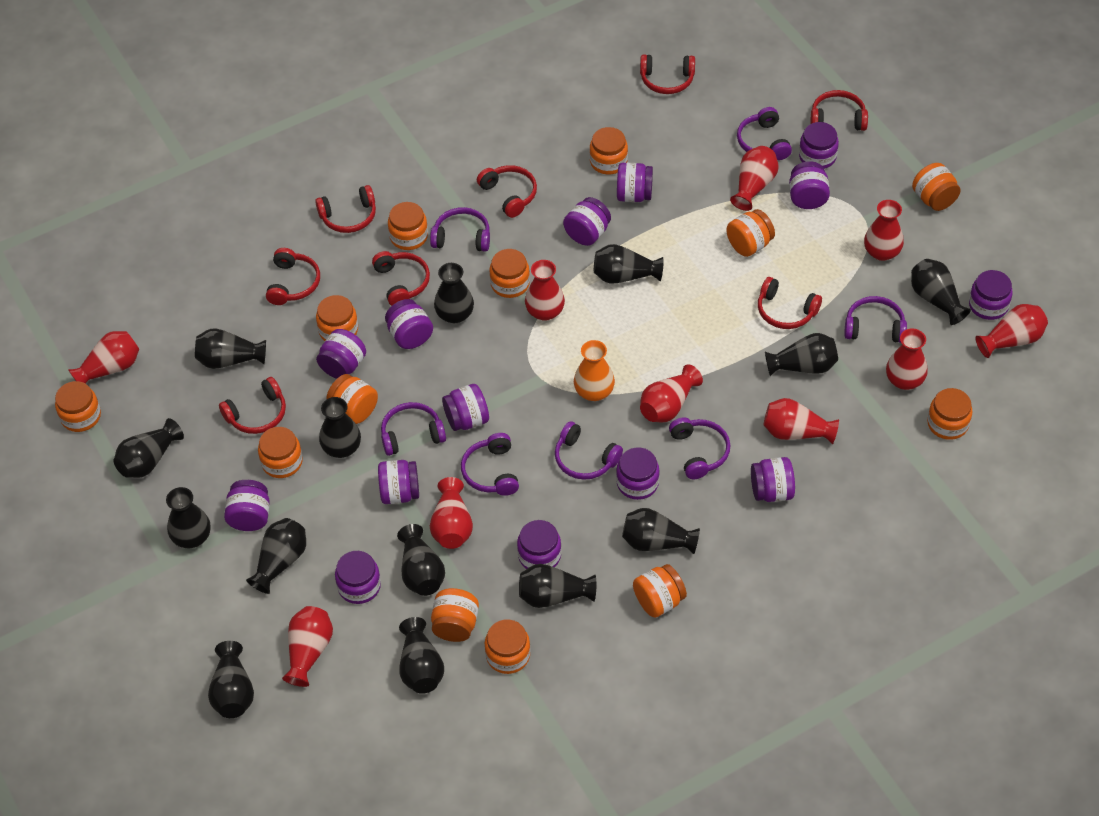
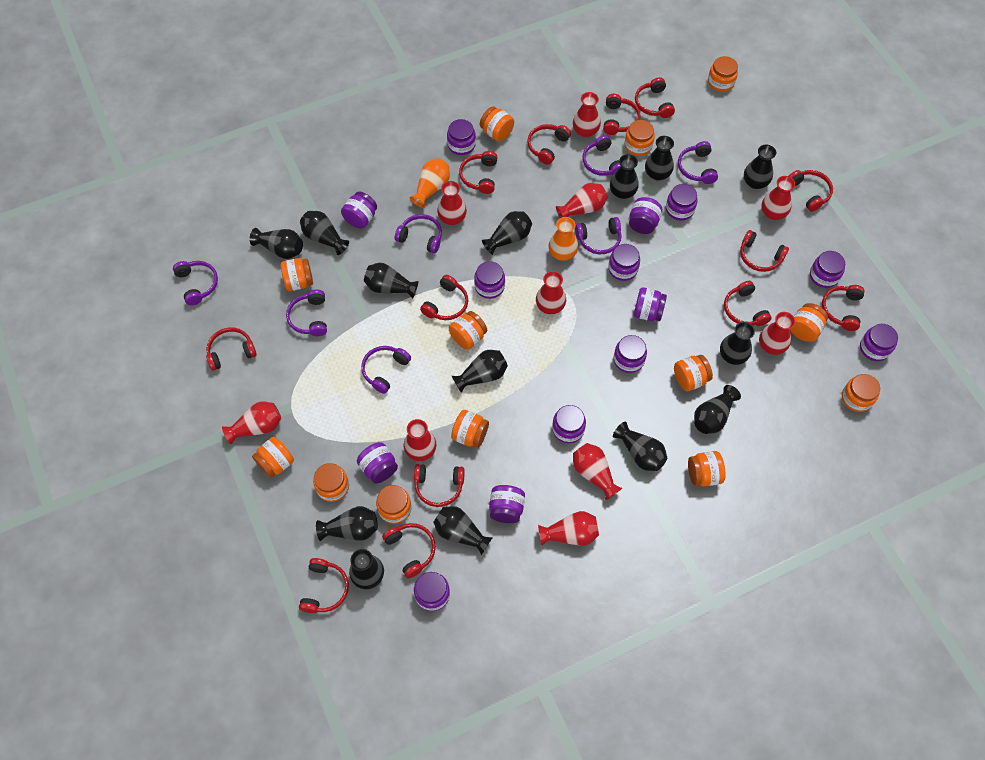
orange vase: [574,340,615,401] = 1 -> [410,158,450,208] [549,217,578,261] = 2
red headphones: [219,377,286,434] [266,248,320,305] [315,185,376,233] [372,251,430,306] [477,165,537,218] [640,54,695,94] [758,277,822,329] [810,90,868,131] = 8 -> [206,327,257,371] [299,558,349,613] [382,523,436,579] [414,464,465,507] [420,275,468,320] [459,151,498,194] [527,124,571,165] [603,94,641,135] [635,77,675,118] [724,281,772,326] [740,230,789,272] [789,170,833,212] [822,285,865,331] = 13

